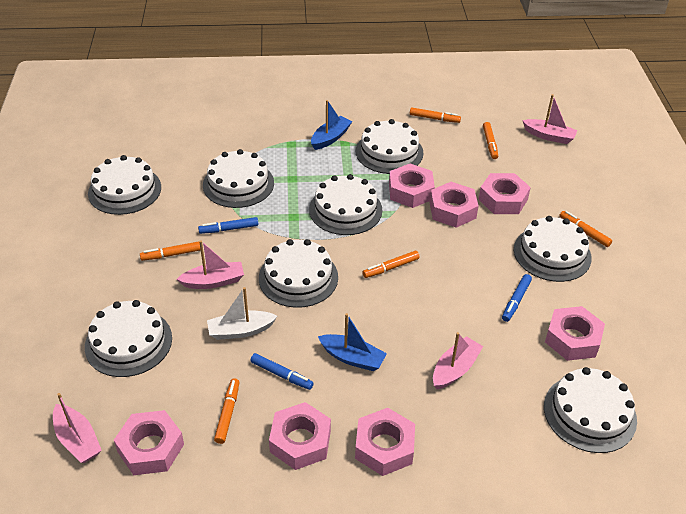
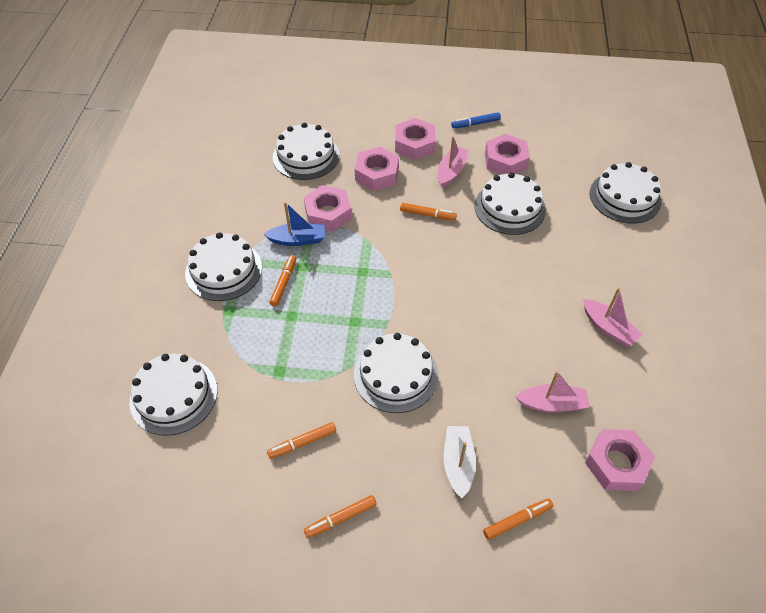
blue boat: [311,100,352,150] [318,313,387,371] = 2 -> [264,202,325,246] = 1
blue marker: [198,217,259,234] [250,353,314,390] [502,274,532,322] = 3 -> [451,112,501,128] = 1
orange marker: [140,241,201,261] [214,378,240,444] [362,251,420,278] [410,108,461,123] [483,122,498,159] [559,211,612,247] = 6 -> [267,422,336,459] [269,255,296,306] [304,495,377,538] [400,203,457,220] [483,499,553,540] = 5
pink boat: [53,393,102,463] [177,240,244,289] [433,332,483,389] [522,94,578,144] = 4 -> [438,136,469,188] [516,371,589,412] [583,288,643,346] = 3
pink nut: [114,410,184,475] [269,402,331,470] [355,408,415,476] [389,163,435,208] [430,182,479,228] [478,173,531,214] [545,306,605,361] = 7 -> [304,185,351,232] [355,147,399,191] [395,118,436,160] [485,134,530,174] [585,429,655,491] = 5
white cake: [85,300,172,377] [88,155,161,215] [203,149,274,208] [259,239,338,308] [309,174,383,235] [356,119,424,174] [514,216,592,282] [544,367,637,453] = 8 -> [129,354,217,436] [185,232,262,301] [273,123,339,180] [354,333,438,413] [474,172,546,235] [590,162,661,223] = 6

